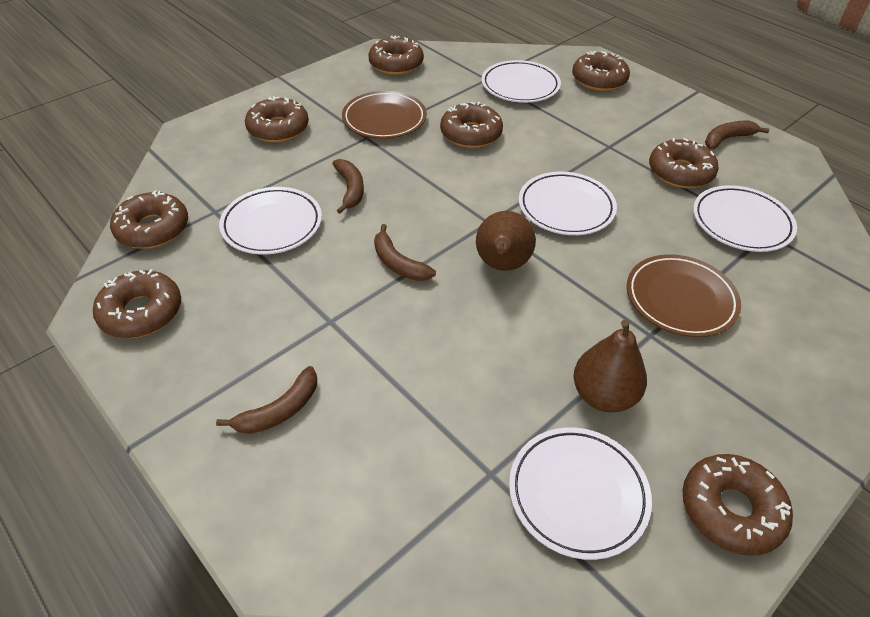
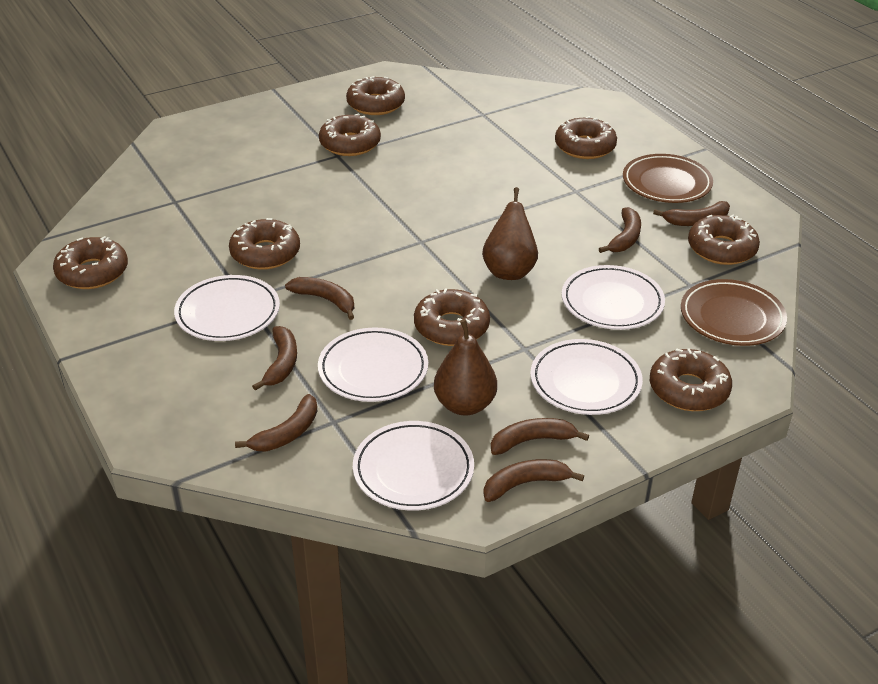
brown banana: [216,366,317,434] [332,159,364,214] [374,224,436,281] [705,121,769,149] = 4 -> [235,394,317,452] [252,326,297,391] [285,277,354,320] [483,459,584,502] [491,418,589,455] [599,207,641,253] [653,201,730,226] = 7

